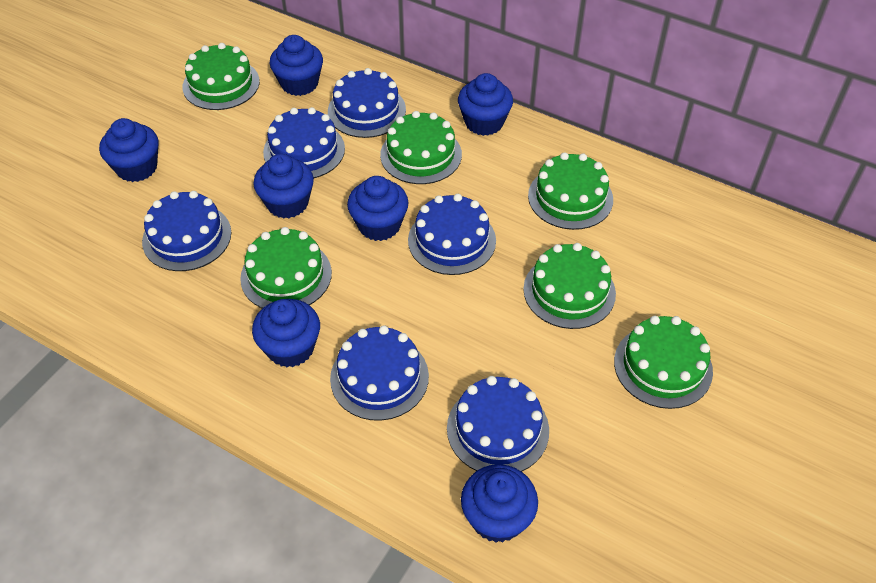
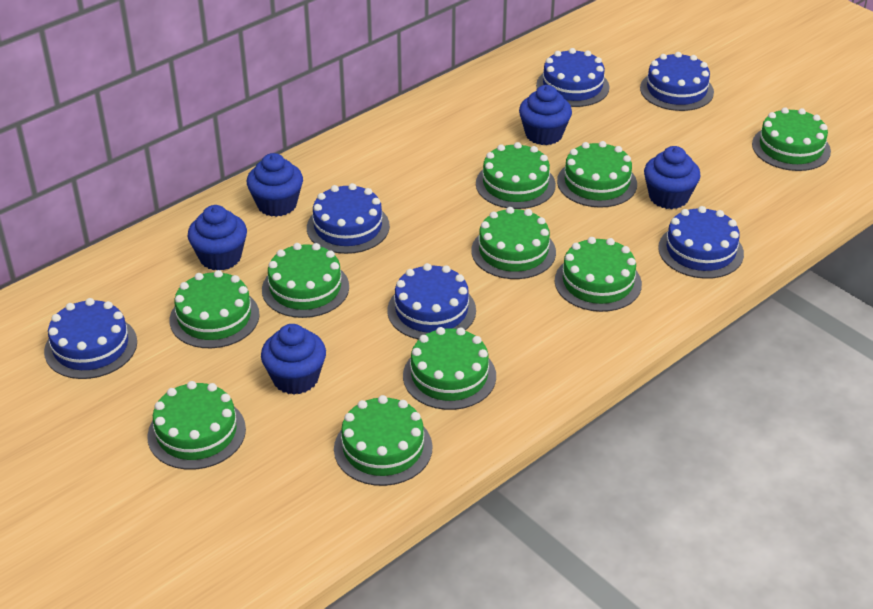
blue cupcake: [99,118,159,182] [252,299,320,367] [253,154,314,219] [270,35,323,96] [347,176,409,241] [458,73,513,136] [461,464,538,543] = 7 -> [188,205,247,270] [247,153,303,217] [261,324,326,395] [519,85,572,145] [644,146,701,209] = 5
green cake: [183,43,260,110] [240,227,332,308] [380,111,462,184] [523,243,616,329] [528,152,613,230] [614,316,713,409] = 6 -> [147,381,246,470] [170,270,259,348] [262,243,349,318] [334,395,433,486] [403,327,496,410] [471,207,556,279] [476,142,556,209] [555,237,642,312] [557,141,637,208] [752,107,831,171] = 10

